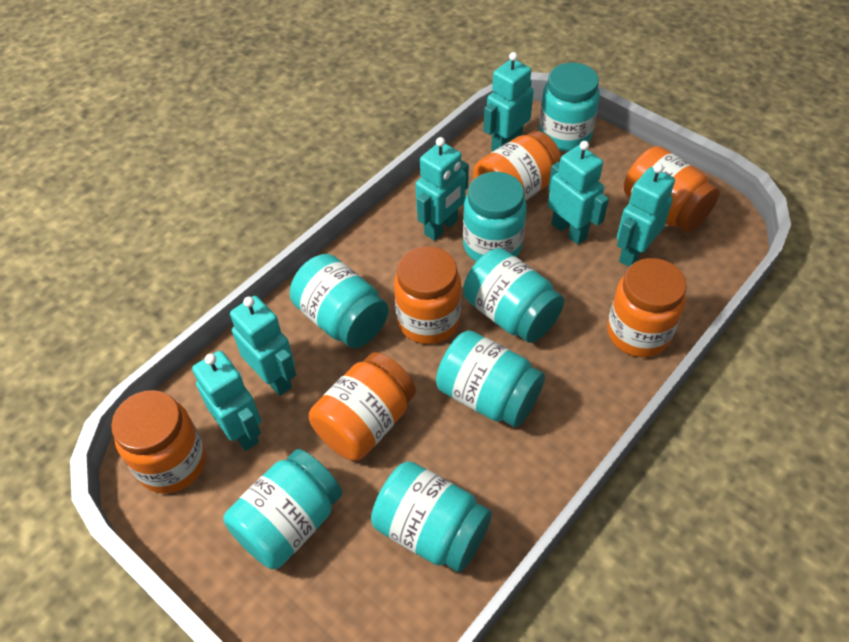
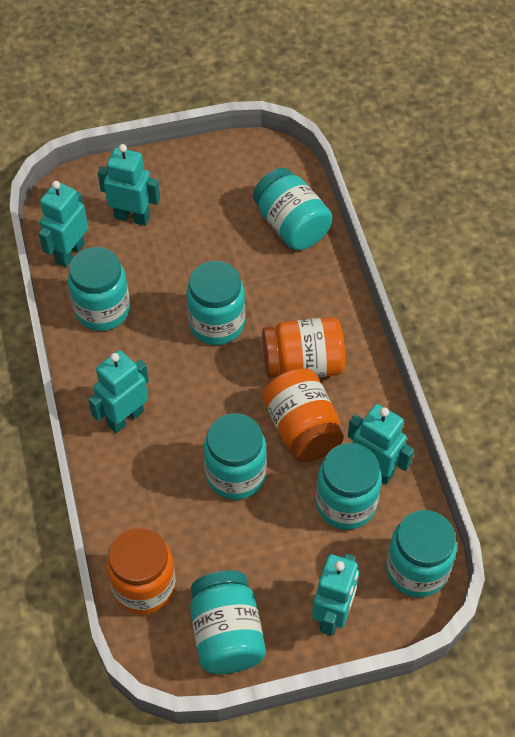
orange jar: [111,390,206,494] [309,352,416,461] [394,246,461,344] [473,131,562,200] [607,258,687,357] [624,146,720,233] = 6 -> [106,527,176,615] [262,317,345,378] [263,368,344,462] = 3
turquoise robot: [192,351,261,451] [230,296,296,396] [415,137,469,241] [483,52,534,151] [548,141,609,245] [617,163,675,267] = 6 -> [39,181,88,267] [88,350,149,433] [98,144,160,226] [312,554,359,636] [348,404,414,484] = 5

